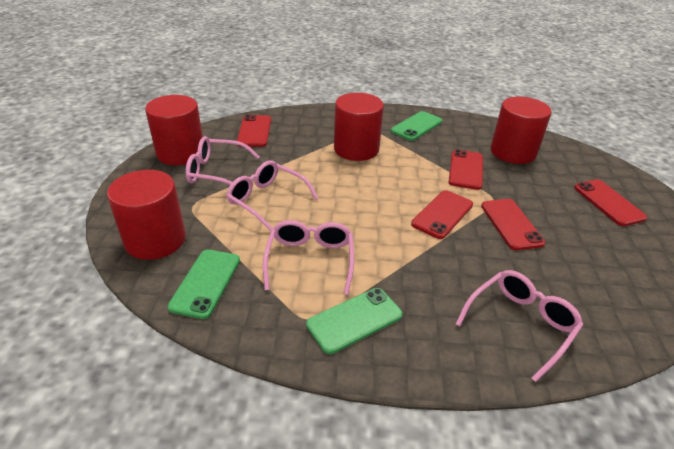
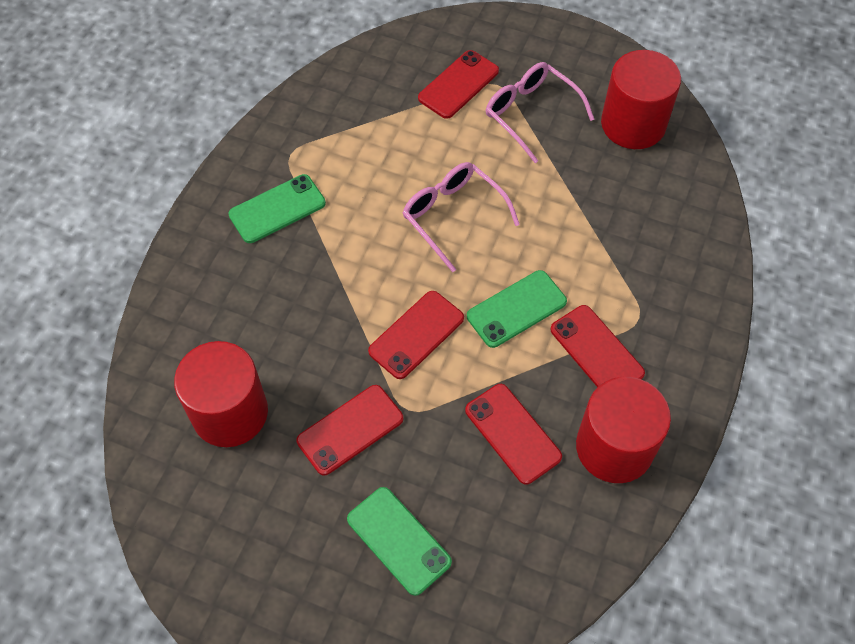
pink glasses: [186,136,260,185] [226,160,319,231] [263,220,354,295] [456,270,583,382] = 4 -> [403,162,520,272] [486,62,595,163] = 2
red cylinder: [107,170,186,260] [145,95,203,165] [334,93,384,161] [490,97,552,164] = 4 -> [174,341,268,447] [576,377,671,483] [601,50,681,149] = 3

